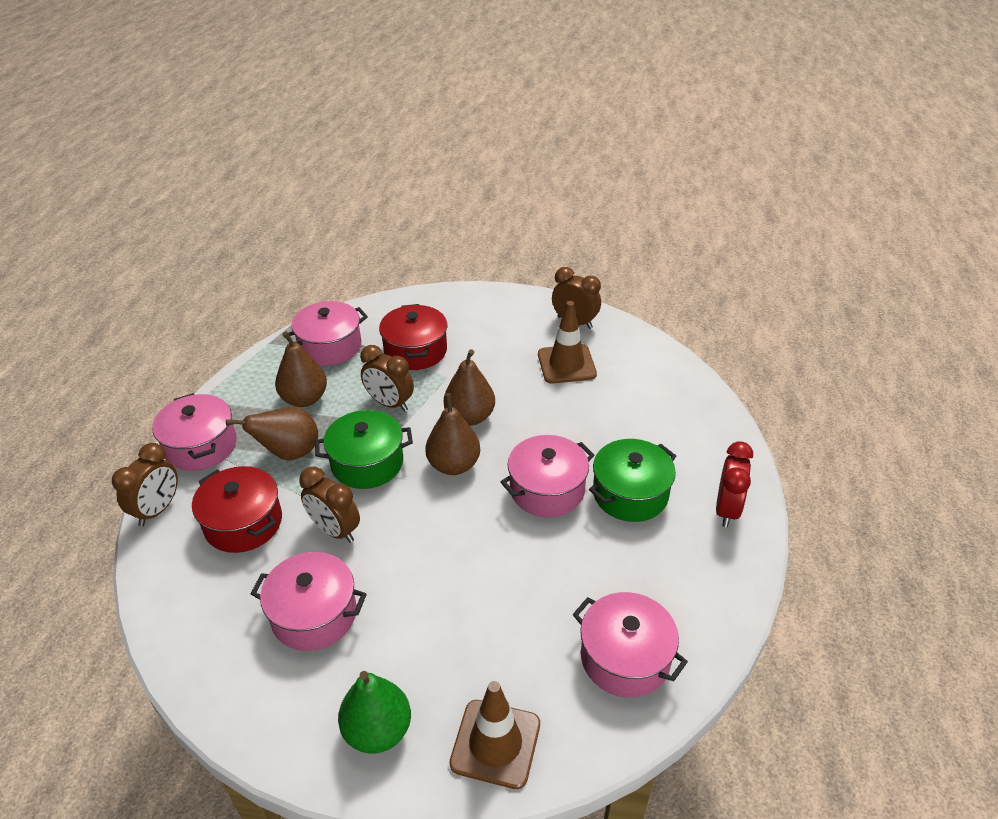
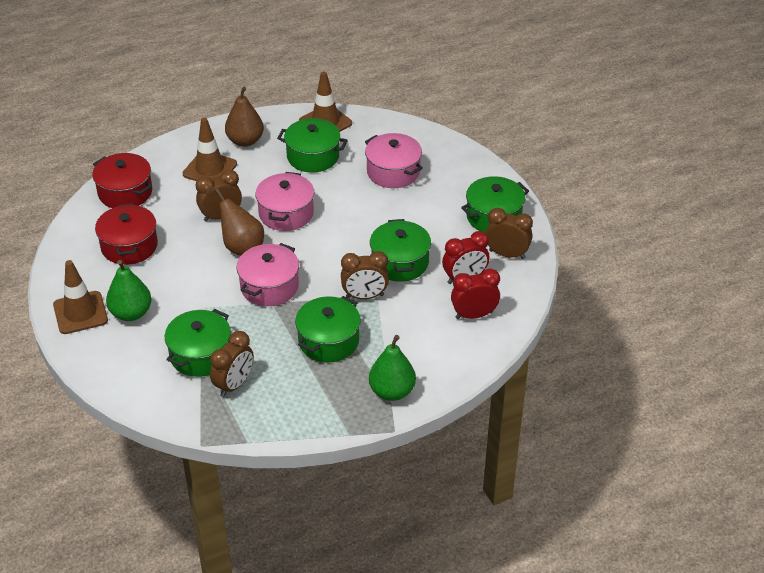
brown pear: [226,407,318,460] [275,332,327,407] [425,393,480,475] [444,349,495,426] = 4 -> [215,188,264,256] [225,87,264,147] = 2
brown traffic cone: [449,681,540,789] [538,301,597,384] = 2 -> [53,260,108,334] [183,118,237,181] [299,72,352,132] = 3
green pear: [338,671,411,754] = 1 -> [106,260,152,321] [369,335,416,401] = 2
green pot: [315,410,413,489] [589,439,676,522] = 2 -> [165,309,231,377] [277,118,348,173] [295,296,361,363] [370,219,431,282] [461,176,529,233] = 5
pink pot: [152,393,237,471] [251,552,367,651] [288,301,368,366] [501,435,594,517] [573,592,688,698] = 5 -> [237,243,299,306] [255,172,315,231] [365,133,423,188] = 3
red clock: [716,441,753,527] = 1 -> [442,231,490,284] [451,269,500,319] = 2

